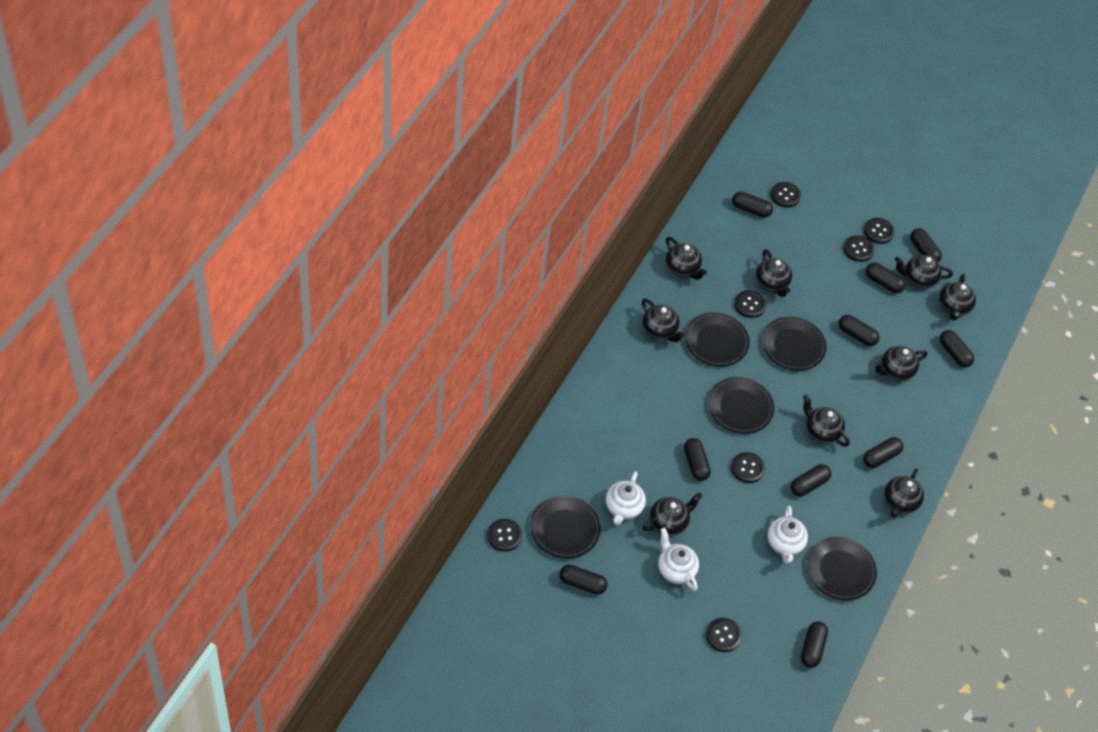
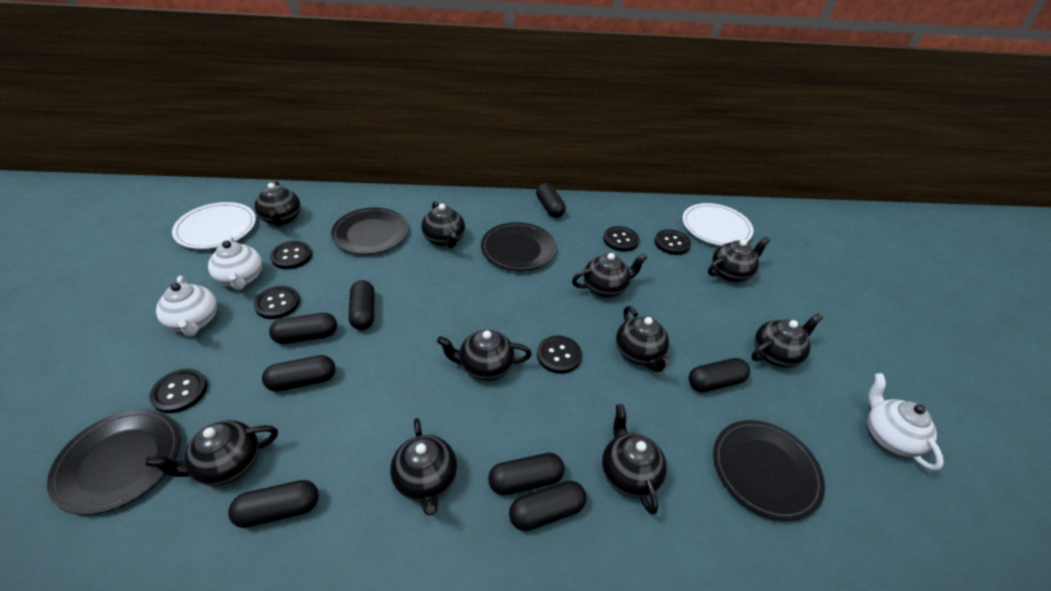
black button: [487,519,522,552] [706,618,742,652] [731,452,765,483] [734,290,766,318] [771,182,801,208] [844,235,875,262] [864,218,894,244] = 7 -> [150,369,208,413] [254,286,300,319] [270,241,312,269] [537,336,582,374] [603,226,639,252] [655,229,691,255] = 6
black capsule: [559,565,608,595] [684,438,711,481] [732,191,773,218] [791,464,831,496] [801,621,828,668] [839,315,880,346] [863,437,903,468] [866,262,906,293] [910,228,942,262] [940,330,974,367] = 10 -> [228,480,319,528] [262,355,335,391] [269,313,337,344] [349,280,375,330] [488,453,565,495] [509,481,586,531] [536,183,566,218] [689,358,750,392] = 8
black plate: [530,496,601,559] [685,312,750,367] [708,377,774,434] [762,317,826,371] [807,537,877,601] = 5 -> [47,409,180,515] [331,207,408,254] [481,222,556,271] [713,420,825,521] = 4
black teapot: [642,298,685,343] [643,492,702,536] [666,237,707,280] [756,249,792,297] [803,394,850,447] [874,346,927,381] [884,468,924,518] [895,255,953,289] [939,274,976,321] = 9 -> [145,420,278,486] [254,181,301,227] [390,418,457,515] [421,201,465,248] [437,329,532,381] [572,253,648,297] [602,404,667,515] [616,306,671,372] [708,236,770,282] [751,313,823,368] = 10
white plate: none = 0 -> [172,202,256,249] [682,203,754,246] = 2

